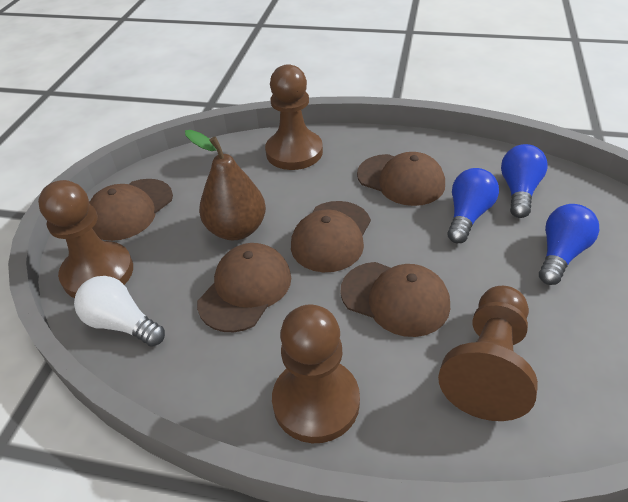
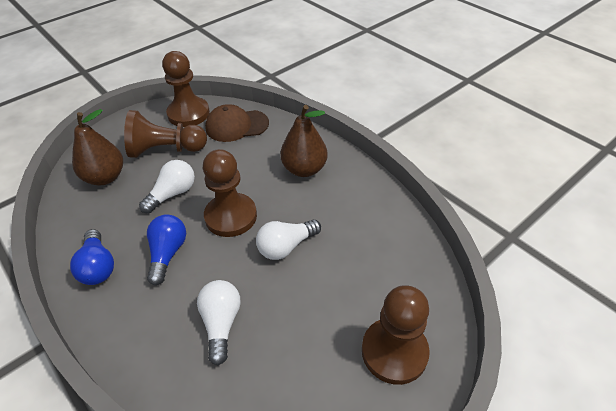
blue light bulb: [447,168,499,243] [501,144,548,218] [539,204,599,285] = 3 -> [70,229,114,285] [147,214,186,285] = 2
brown cap: [89,179,173,241] [197,243,291,332] [291,201,371,272] [341,262,450,337] [357,152,445,206] = 5 -> [205,104,269,142] = 1
brown pear: [185,130,266,240] = 1 -> [72,109,123,185] [280,105,328,177] = 2
white light bulb: [74,276,165,347] = 1 -> [139,160,195,213] [197,280,241,365] [256,219,321,260] = 3

